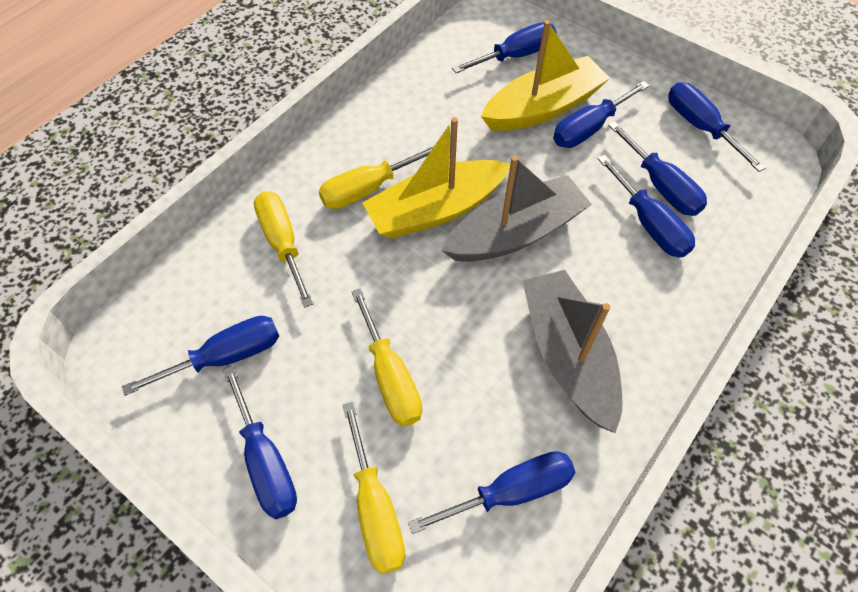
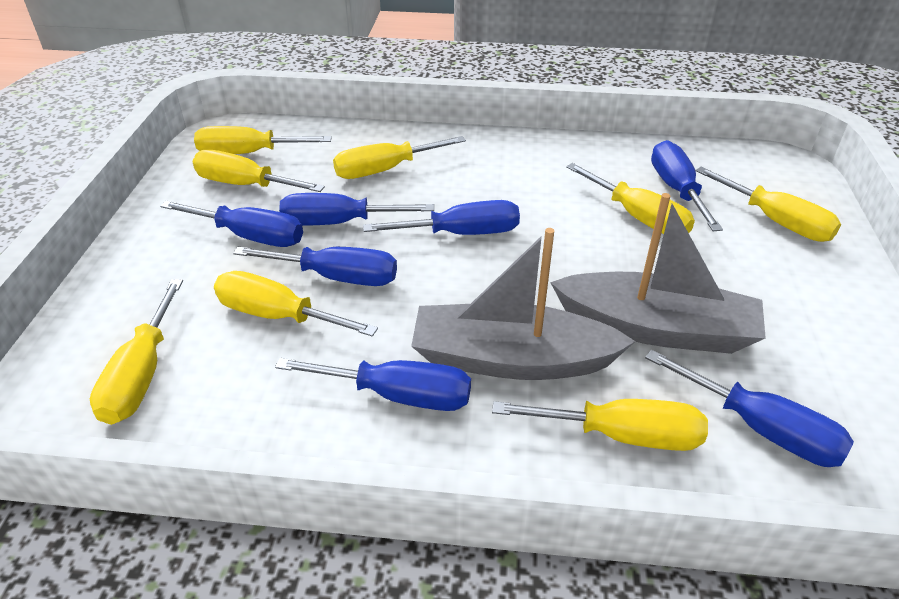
blue screwdriver: [122,316,279,396] [223,366,297,519] [408,451,575,534] [452,22,557,73] [553,81,650,148] [598,155,695,258] [608,122,707,216] [668,82,766,172] = 8 -> [160,201,303,247] [233,247,397,286] [275,358,471,411] [279,193,434,226] [363,200,520,235] [645,350,854,467] [651,140,723,231] = 7
yellow boat: [362,117,510,239] [481,20,610,131] = 2 -> none = 0
yellow screwdriver: [254,191,313,308] [318,145,435,209] [343,402,405,574] [352,288,422,426] = 4 -> [90,279,183,425] [192,150,325,192] [194,126,332,154] [214,271,378,337] [333,136,466,179] [492,399,708,451] [566,163,695,234] [696,167,841,242] = 8

